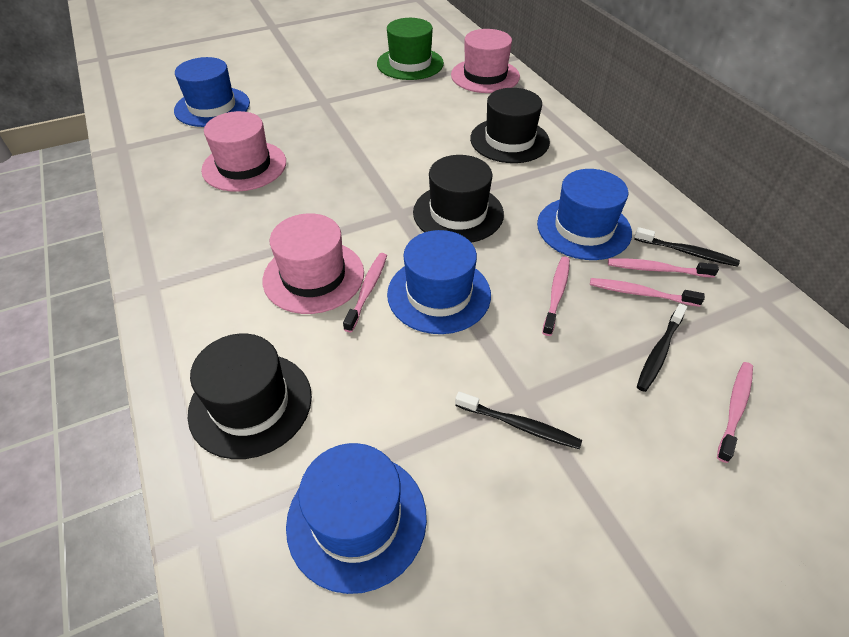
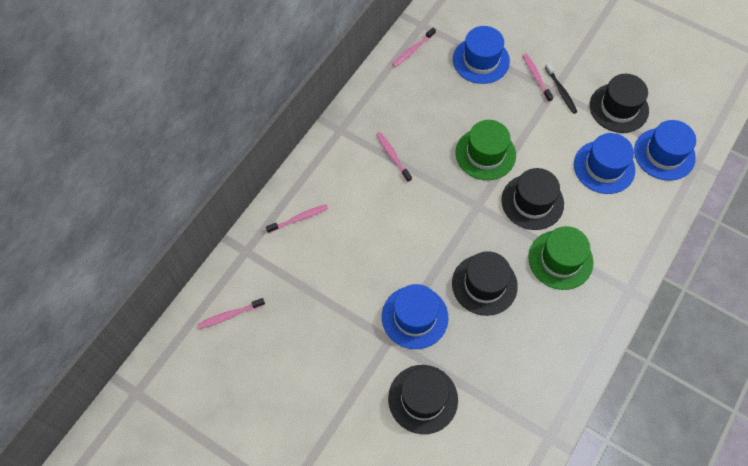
black hat: [188,333,312,459] [413,155,504,243] [470,88,550,163] = 3 -> [388,365,458,434] [452,251,518,316] [501,168,564,230] [590,74,649,133] = 4
black toothbrush: [455,392,582,449] [634,227,740,267] [637,303,687,392] = 3 -> [545,63,577,114] = 1
green hat: [377,18,444,80] = 1 -> [455,120,516,180] [528,226,593,290] = 2
pink hat: [201,111,286,192] [263,213,364,314] [451,29,520,93] = 3 -> none = 0

